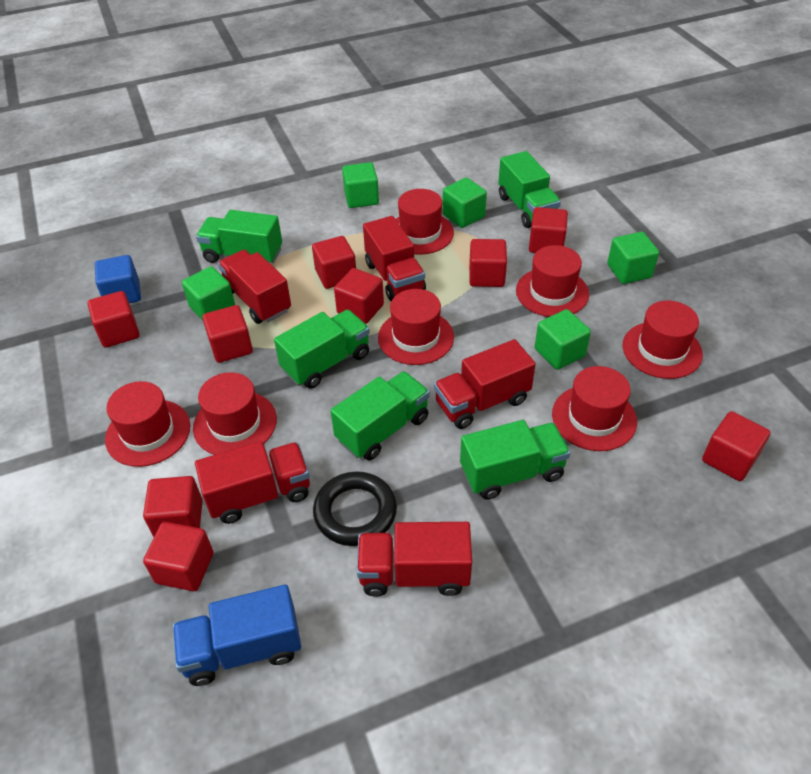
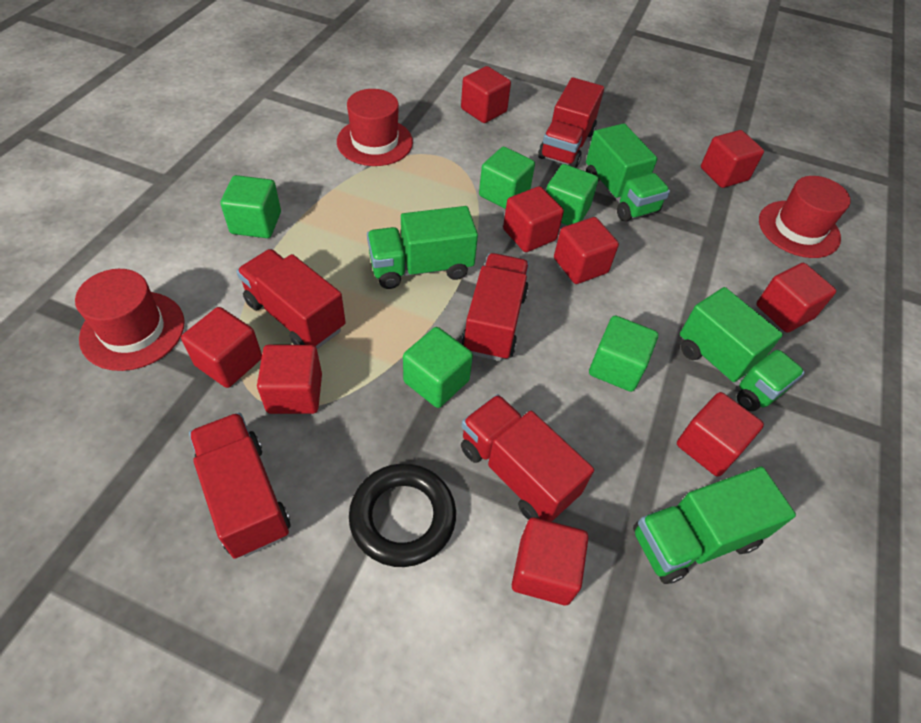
blue cube: [95,255,141,303] = 1 -> none = 0
blue truck: [173,584,301,686] = 1 -> none = 0
green truck: [196,210,282,263] [274,310,370,389] [331,371,430,460] [460,420,571,500] [498,151,561,228] = 5 -> [367,206,478,289] [586,123,670,222] [633,466,796,584] [680,287,805,411] = 4
red hat: [105,381,190,467] [193,372,277,455] [378,289,454,365] [396,189,454,255] [516,245,589,317] [552,366,637,451] [623,301,703,379] = 7 -> [75,269,185,371] [337,89,413,166] [759,176,851,258] = 3

